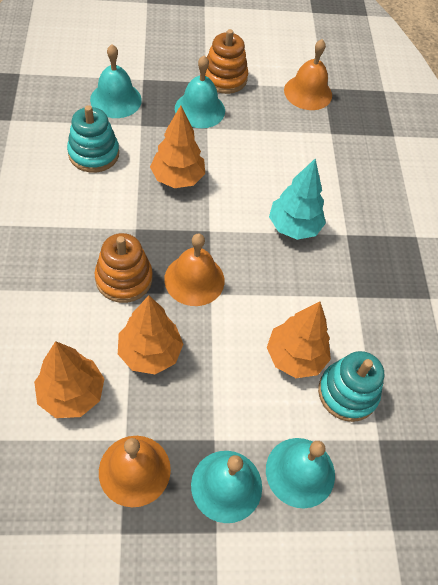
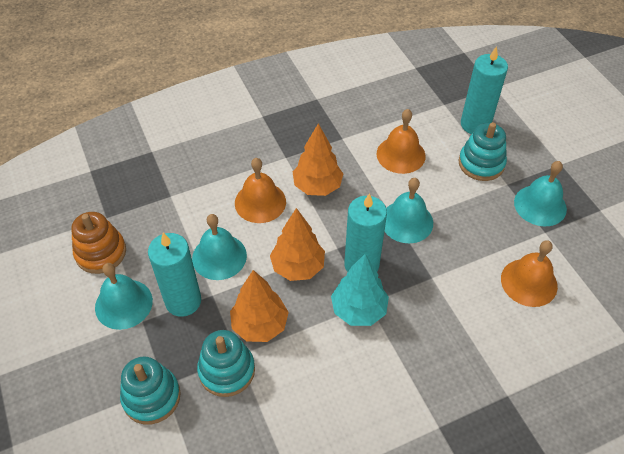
orange stacking toy: [95,233,153,303] [205,29,248,94] = 2 -> [71,212,126,274] = 1
orange tree: [34,341,104,418] [118,295,183,374] [150,105,205,188] [267,301,331,378] = 4 -> [230,270,289,342] [270,208,325,281] [293,123,343,196] = 3
turquoise candle: none = 0 -> [148,233,201,317] [344,193,387,272] [461,46,508,134] = 3
turquoise stacking toy: [67,105,119,173] [318,351,384,422] = 2 -> [120,356,181,425] [197,330,255,397] [459,122,507,181] = 3

